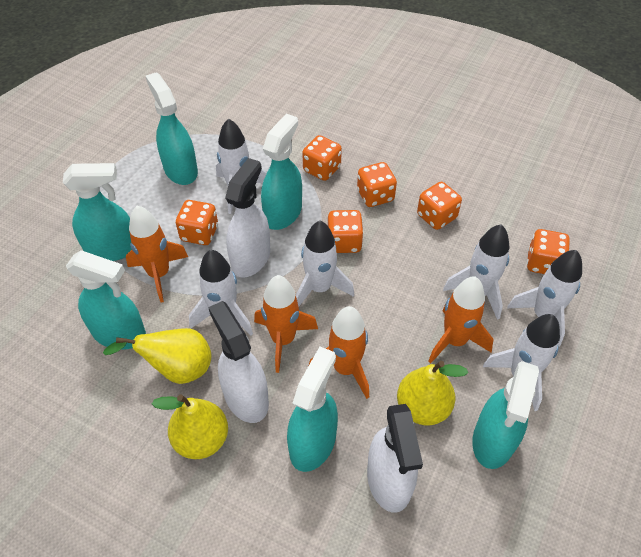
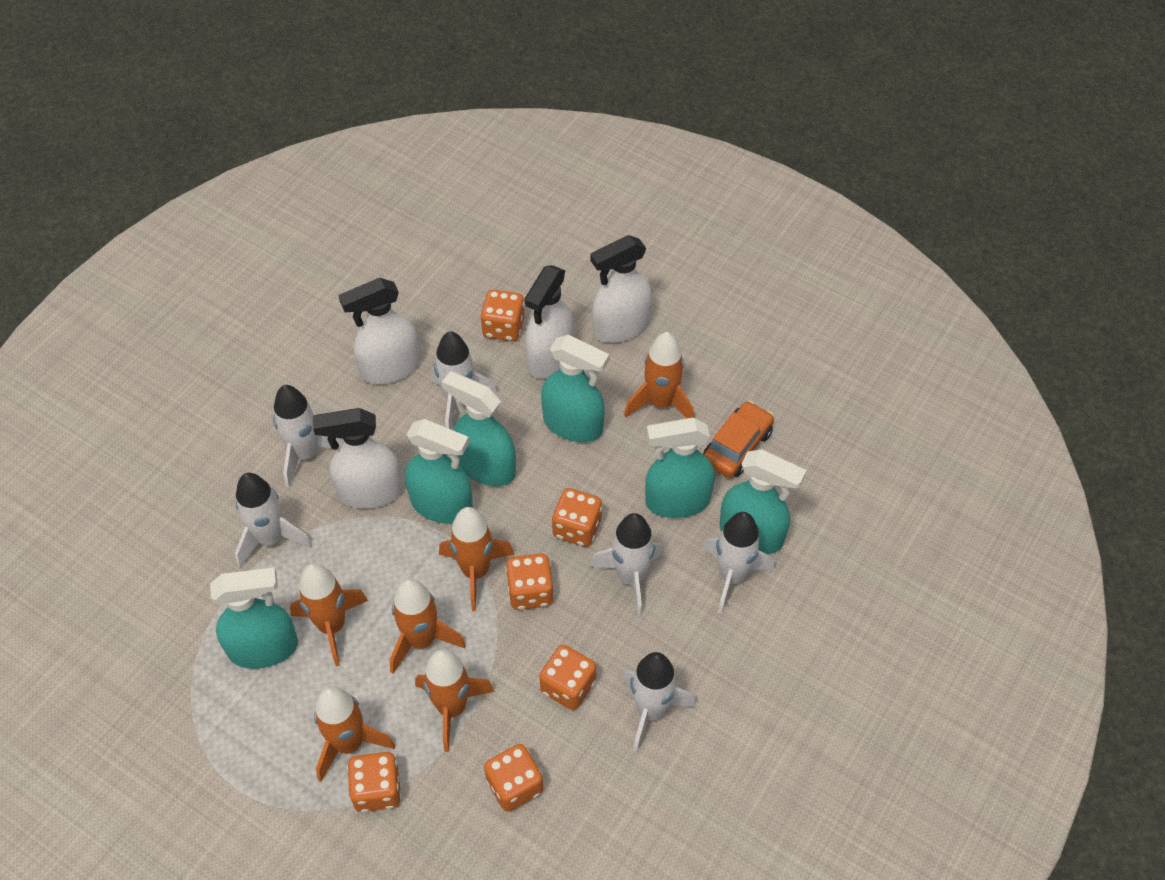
orange car: none = 0 -> [703,401,774,478] = 1
orange rocket: [126,206,188,303] [254,275,318,373] [309,306,369,399] [428,277,493,364] = 4 -> [290,563,368,666] [314,686,395,782] [390,578,466,674] [415,649,495,752] [439,507,515,611] [624,332,694,418] = 6
white spray bottle: [208,301,269,423] [225,158,270,278] [367,404,423,513] = 3 -> [313,408,403,509] [338,278,420,384] [524,265,574,379] [590,235,652,343] = 4
yellow pear: [103,328,211,384] [152,394,228,459] [397,361,468,425] = 3 -> none = 0

